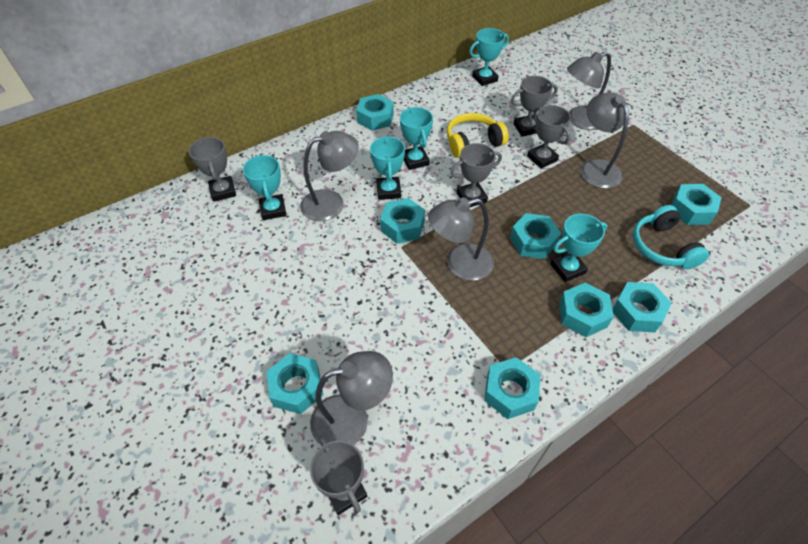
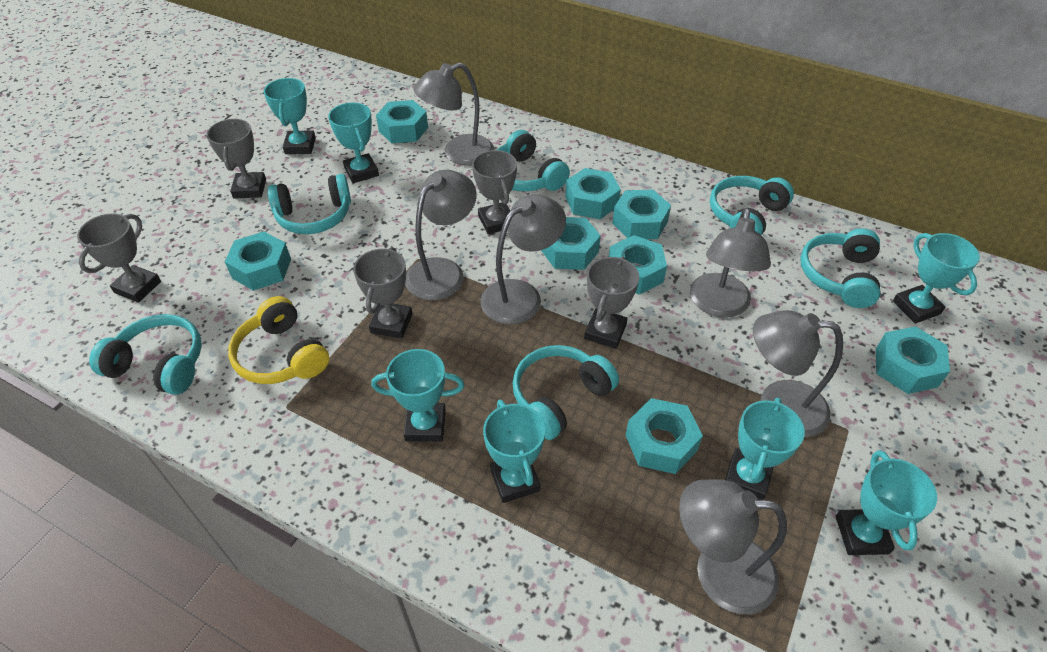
grey lamp: [300,131,359,221] [310,351,393,445] [428,197,494,281] [567,51,611,130] [580,92,629,189] = 5 -> [405,170,477,300] [413,63,494,165] [481,194,566,324] [679,479,787,614] [690,208,771,318] [753,310,843,437] = 6
turquoise headphones: [633,205,709,269] = 1 -> [89,314,202,395] [268,174,351,234] [497,130,570,191] [513,345,619,440] [710,176,794,235] [800,228,880,308] = 6
turquoise trophy: [243,155,286,220] [370,136,405,200] [400,107,433,170] [469,28,509,86] [550,213,607,282] = 5 -> [264,78,316,154] [328,103,379,183] [371,349,465,441] [483,400,545,503] [725,398,805,500] [836,450,937,555] [893,233,980,323] = 7

